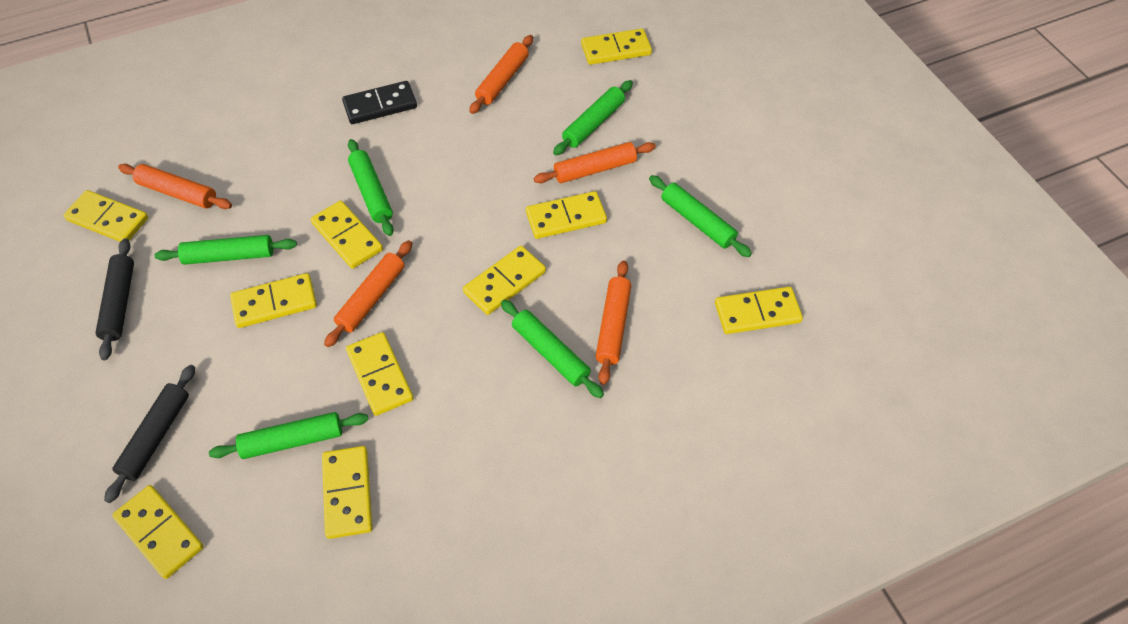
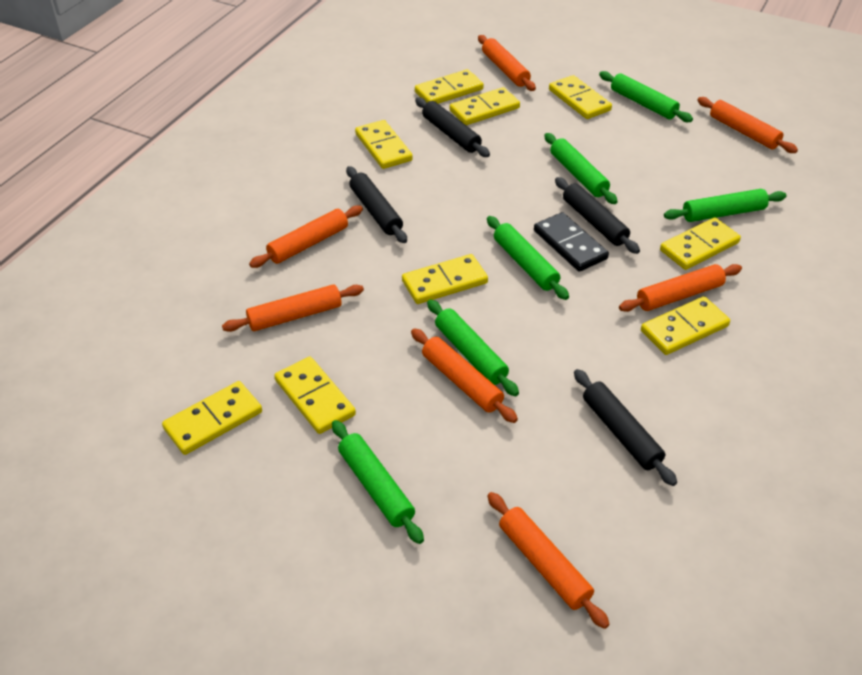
black rolling pin: [96,238,134,360] [104,365,195,503] = 2 -> [346,166,407,243] [415,97,490,157] [555,177,640,254] [574,369,677,486] = 4
orange rolling pin: [118,164,232,209] [324,240,412,347] [470,35,533,114] [534,142,656,183] [596,260,631,385] = 5 -> [222,285,364,332] [249,205,363,268] [411,328,518,423] [478,35,536,91] [487,492,610,629] [619,264,742,312] [697,97,798,153] = 7
yellow domino: [63,190,148,242] [112,485,204,579] [230,273,317,328] [311,201,383,269] [322,446,373,539] [346,332,414,416] [463,246,546,315] [526,191,607,239] [581,28,652,65] [715,287,803,334] = 10 -> [162,381,262,455] [274,357,356,434] [355,120,413,169] [402,254,488,304] [415,69,484,104] [450,87,520,125] [549,75,612,119] [641,296,730,355] [660,217,741,270] = 9

